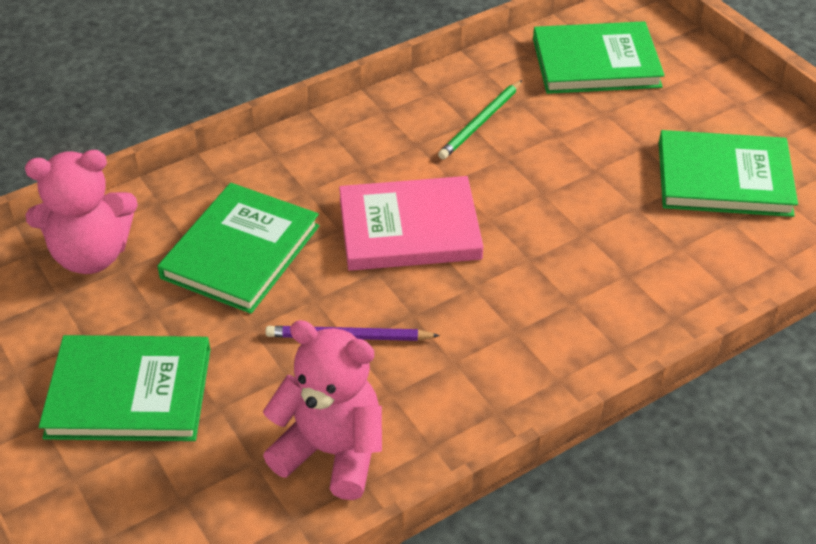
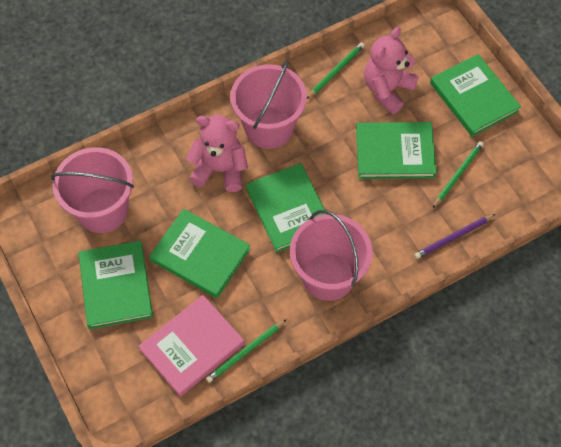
green book: [39,335,211,441] [157,183,320,314] [533,21,665,94] [659,130,798,217] = 4 -> [78,241,153,329] [149,209,250,298] [246,163,326,253] [356,122,436,179] [430,54,521,137] = 5
green pencil: [438,80,522,159] = 1 -> [206,319,287,383] [307,42,365,99] [433,141,484,208] = 3
pink bucket: none = 0 -> [51,147,134,233] [230,61,307,149] [290,210,373,301] = 3

